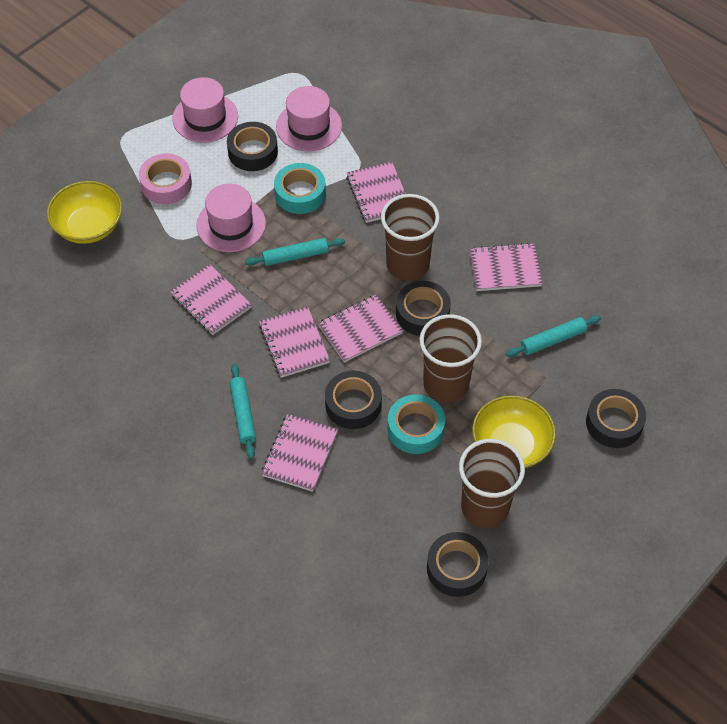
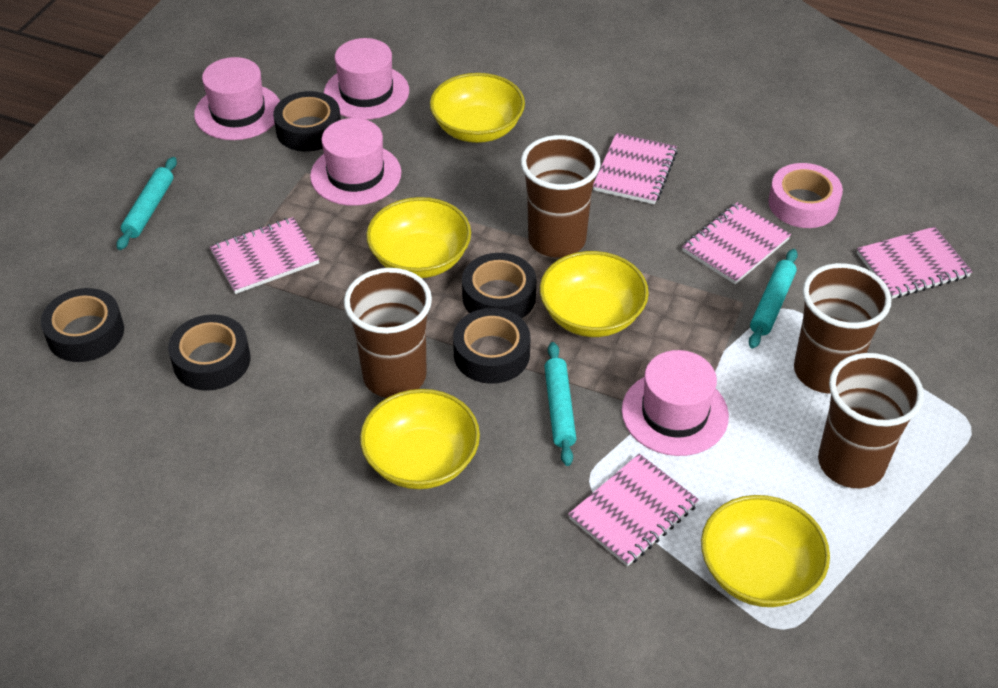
brown cup: [381,194,440,281] [419,314,482,403] [459,439,525,528] = 3 -> [344,268,432,398] [521,135,601,257] [794,263,892,394] [818,353,924,488] = 4
pink hat: [172,77,238,143] [196,183,266,252] [276,86,342,151] = 3 -> [194,57,280,140] [310,118,401,206] [324,38,409,120] [622,350,729,456] = 4
pink notebook: [170,264,252,335] [259,307,330,378] [261,414,338,492] [318,295,403,363] [346,162,406,223] [469,243,543,291] = 6 -> [210,217,319,294] [568,454,699,566] [593,133,677,204] [682,202,791,284] [857,227,973,299] = 5
turquoise tape: [274,163,326,214] [388,394,445,454] = 2 -> none = 0
yellow bowl: [47,181,122,244] [472,395,556,468] = 2 -> [360,389,480,489] [366,197,471,278] [430,73,525,143] [540,251,649,337] [701,495,830,607] = 5

